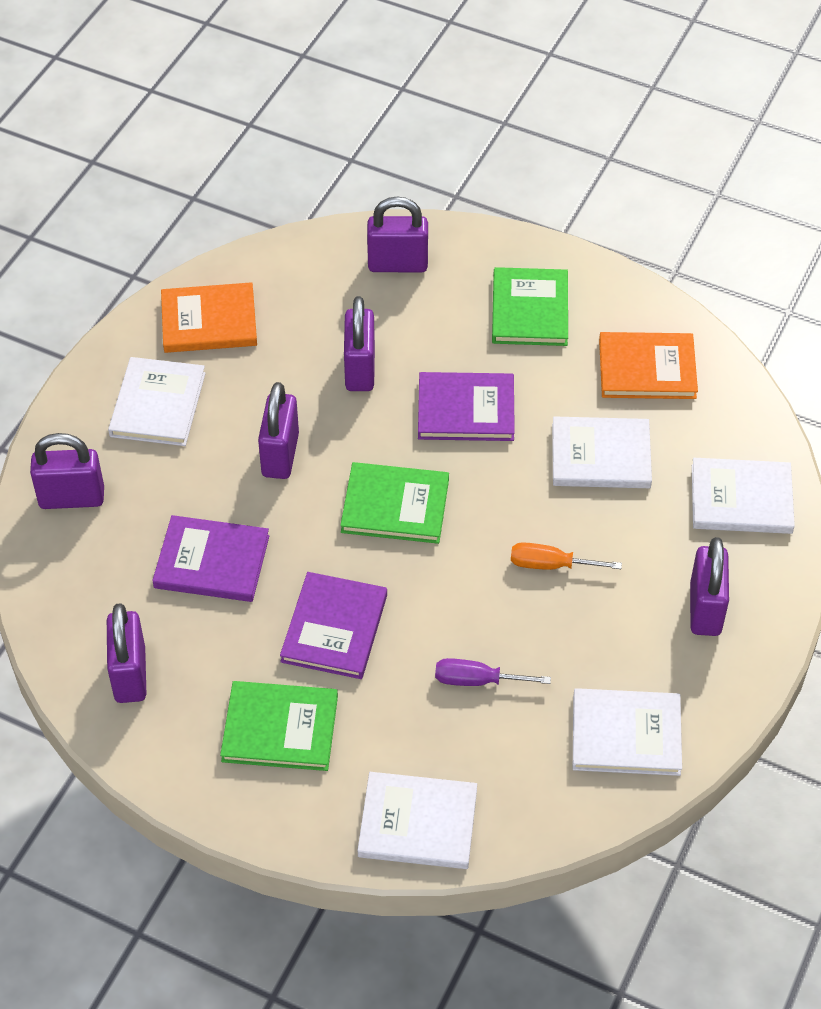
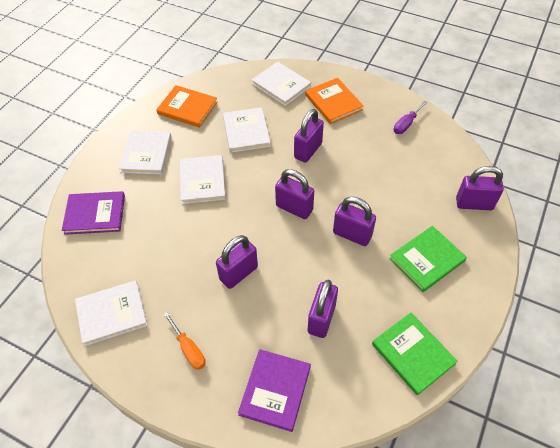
green book: [220,681,338,771] [340,462,449,544] [492,267,568,346] = 3 -> [372,313,458,396] [389,226,467,292] = 2
purple book: [152,515,269,602] [280,572,387,679] [418,372,515,441] = 3 -> [62,191,125,235] [238,349,311,432] = 2

